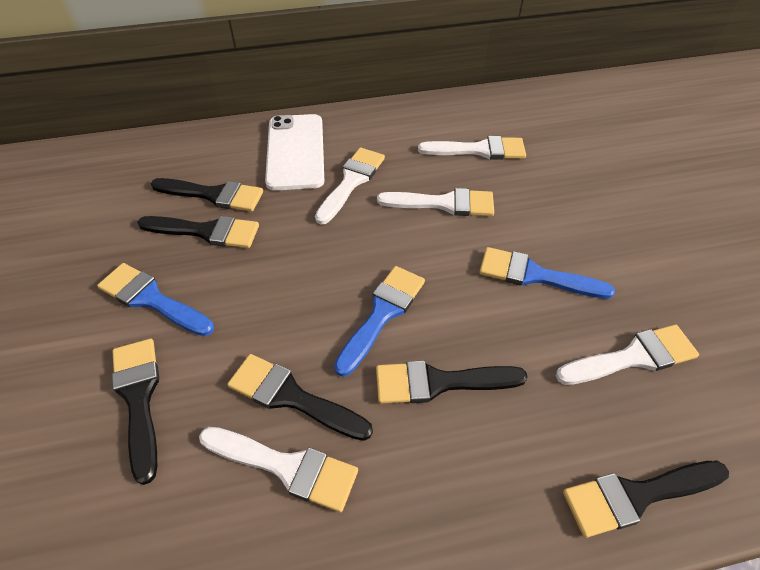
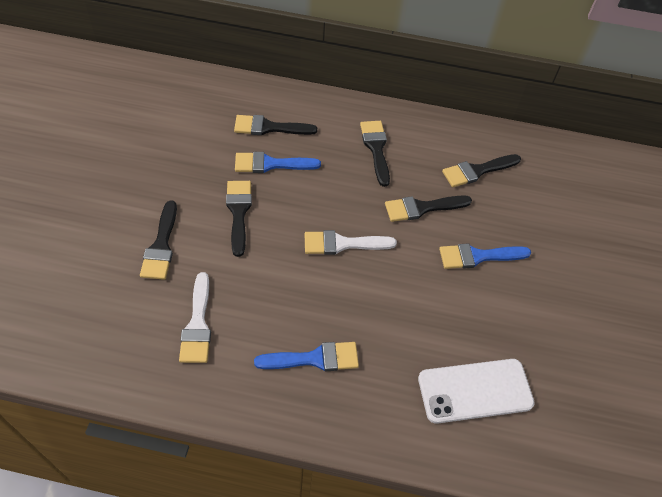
white brush: [199,427,358,512] [315,148,385,225] [377,188,494,216] [418,136,526,160] [556,325,699,385] = 5 -> [179,272,211,363] [305,230,397,255] = 2

